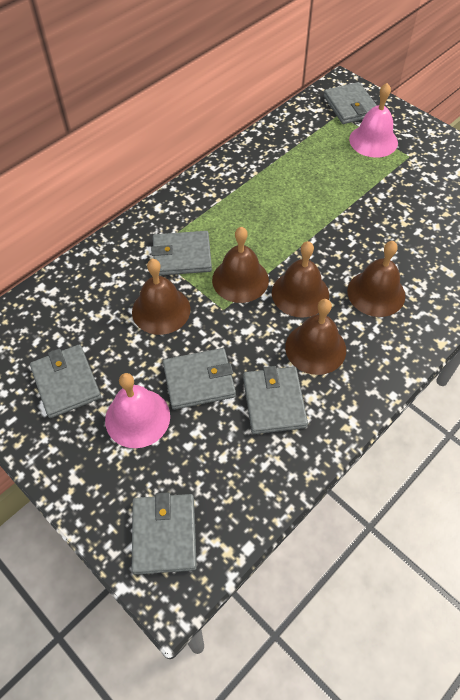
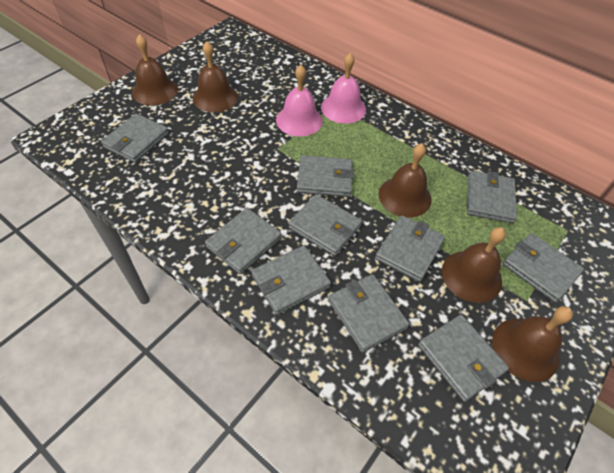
grey wallet: [30,344,101,418] [132,492,197,575] [151,231,212,276] [163,348,236,410] [243,366,308,434] [324,82,377,124] = 6 -> [101,113,169,163] [205,208,282,274] [251,246,331,315] [288,194,362,256] [297,155,354,197] [328,274,409,352] [375,215,445,282] [418,315,509,402] [467,171,517,223] [503,233,584,303] = 10

